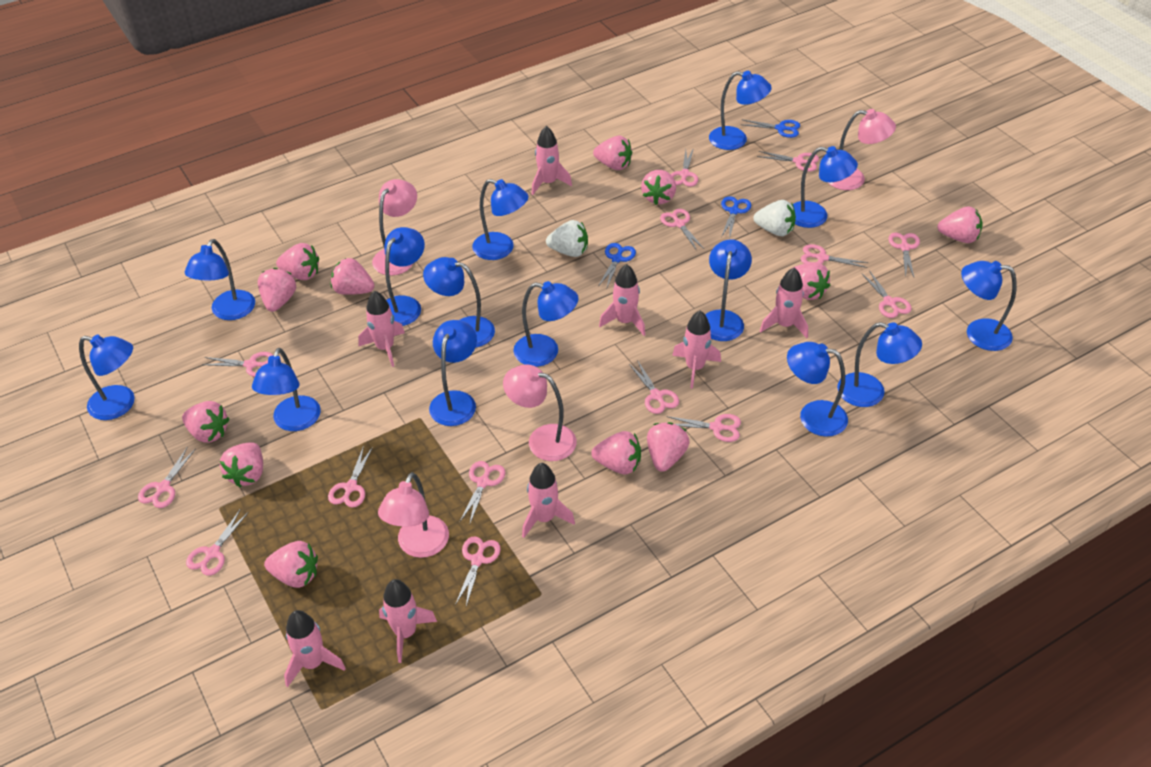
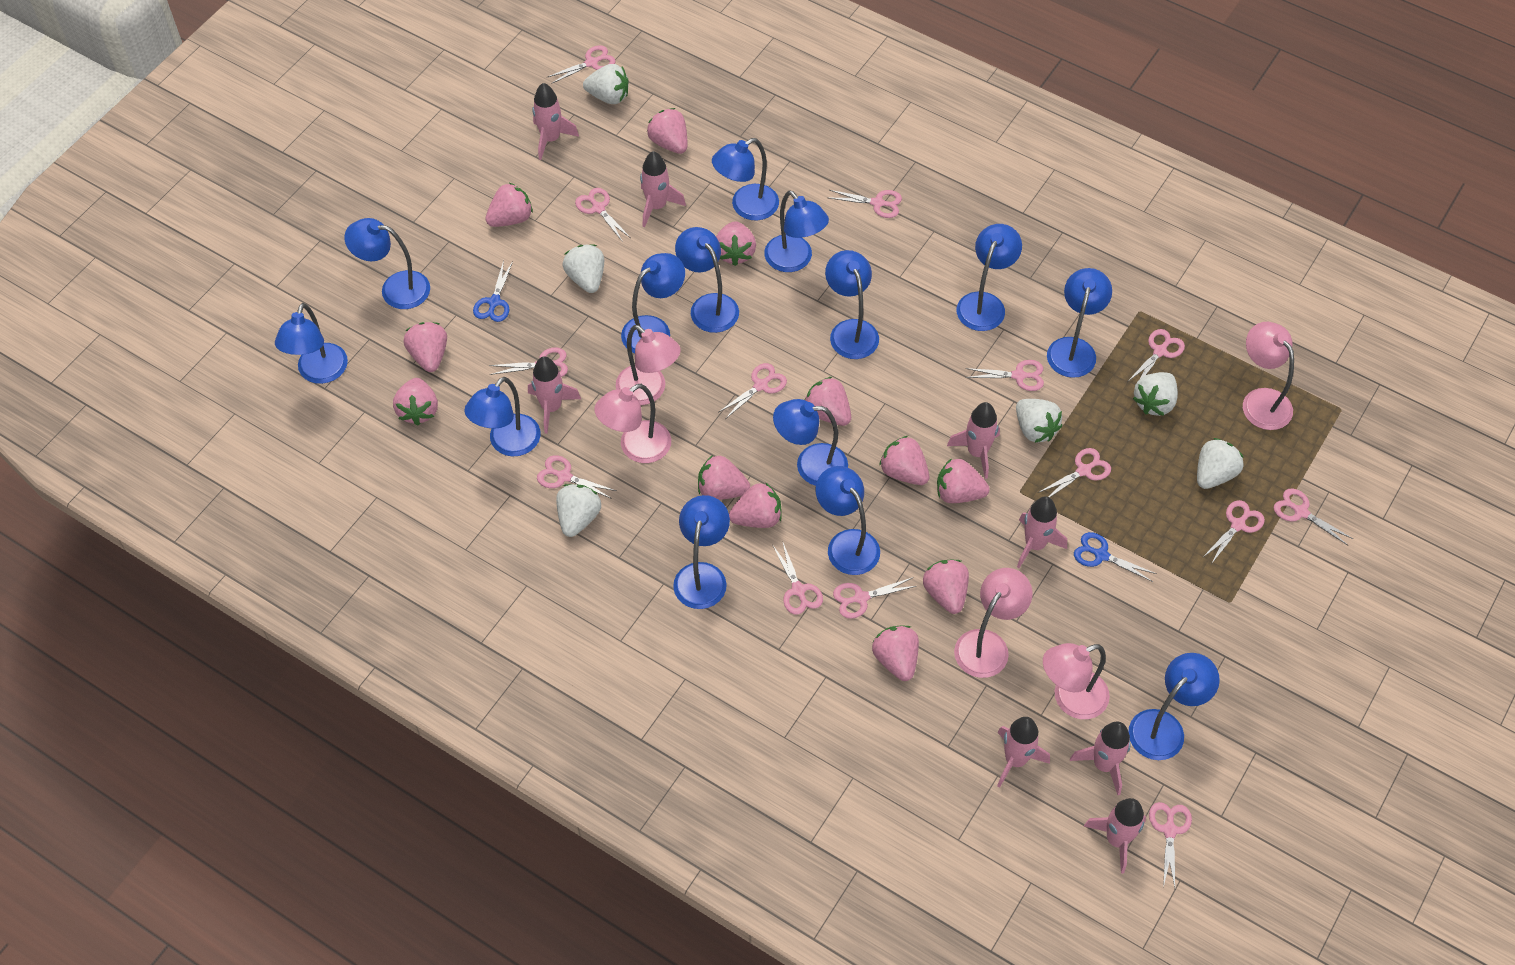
blue scissors: [599,243,636,287] [721,196,751,239] [740,120,800,138] = 3 -> [473,260,513,322] [1074,532,1157,582] = 2
pink lamp: [372,179,417,275] [378,472,449,558] [503,364,577,461] [828,109,896,190] = 4 -> [594,384,671,463] [616,325,681,405] [954,568,1032,678] [1043,643,1110,719] [1243,322,1294,430] = 5
white strawberry: [546,220,588,257] [753,200,796,236] = 2 -> [556,484,601,537] [563,244,604,293] [583,64,629,104] [1016,399,1062,443] [1133,372,1178,416] [1197,438,1244,489] = 6

